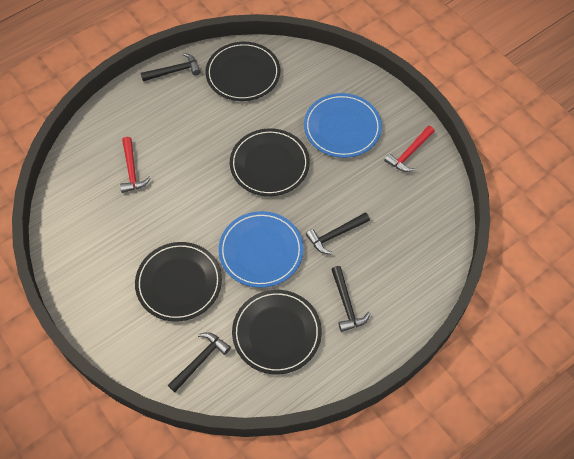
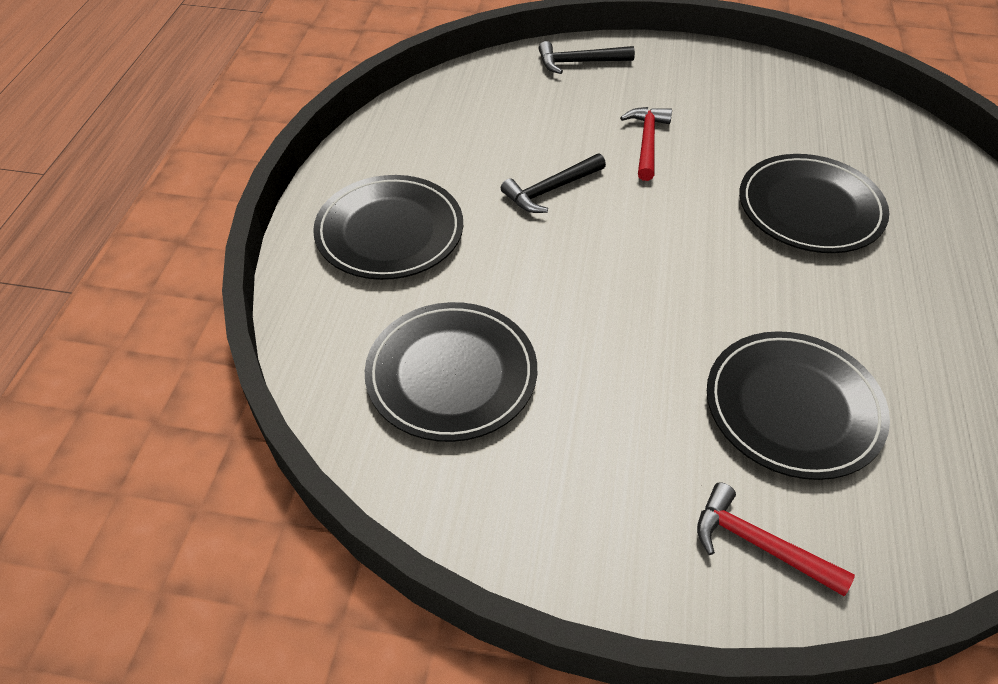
black hammer: [141,53,201,81] [168,332,231,392] [306,212,370,254] [331,266,370,332] = 4 -> [501,154,606,213] [539,41,635,74] = 2
blue plate: [219,211,304,288] [304,93,382,158] = 2 -> none = 0

